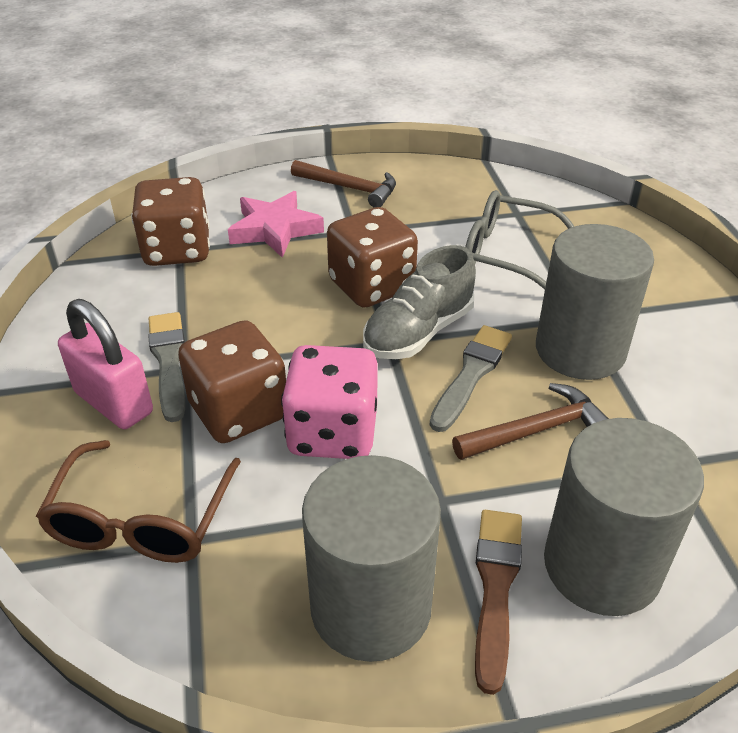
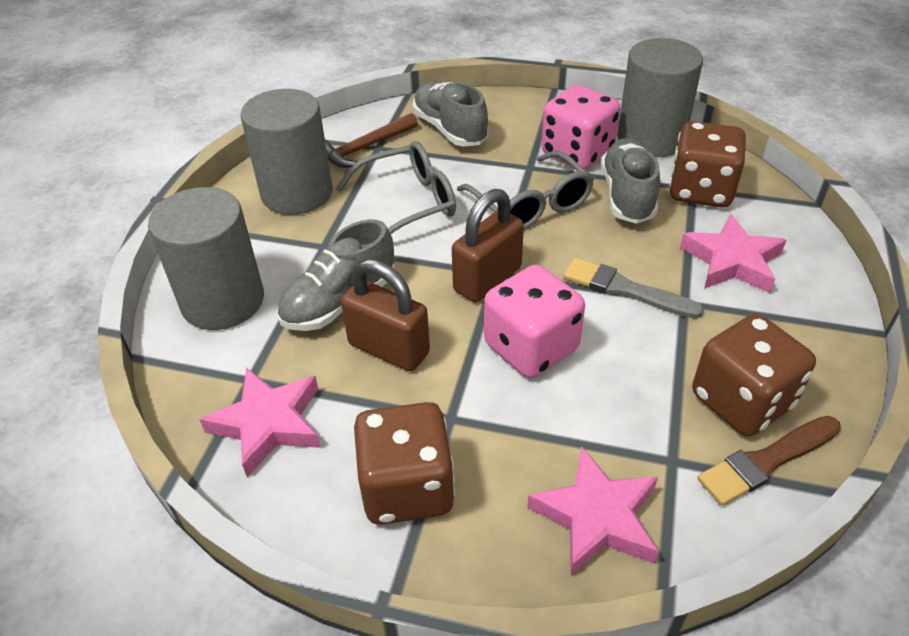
brown glasses: [36,440,241,563] = 1 -> none = 0
brown hammer: [291,160,396,208] [452,383,609,460] = 2 -> [325,113,418,168] = 1
brown padlock: none = 0 -> [341,259,430,371] [452,189,524,302] = 2
grey brush: [148,312,185,422] [430,325,512,432] = 2 -> [563,258,704,319] = 1
grey glasses: [465,190,575,290] = 1 -> [336,141,456,234] [457,151,594,229] = 2
grey shoe: [363,245,476,359] = 1 -> [277,219,395,331] [413,81,489,147] [601,138,660,224] = 3
pink dice: [281,345,378,459] = 1 -> [484,264,585,378] [541,84,620,169] = 2
pink padlock: [58,299,153,429] = 1 -> none = 0
pink star: [228,191,324,258] = 1 -> [199,368,321,477] [527,446,659,575] [680,214,786,293] = 3

